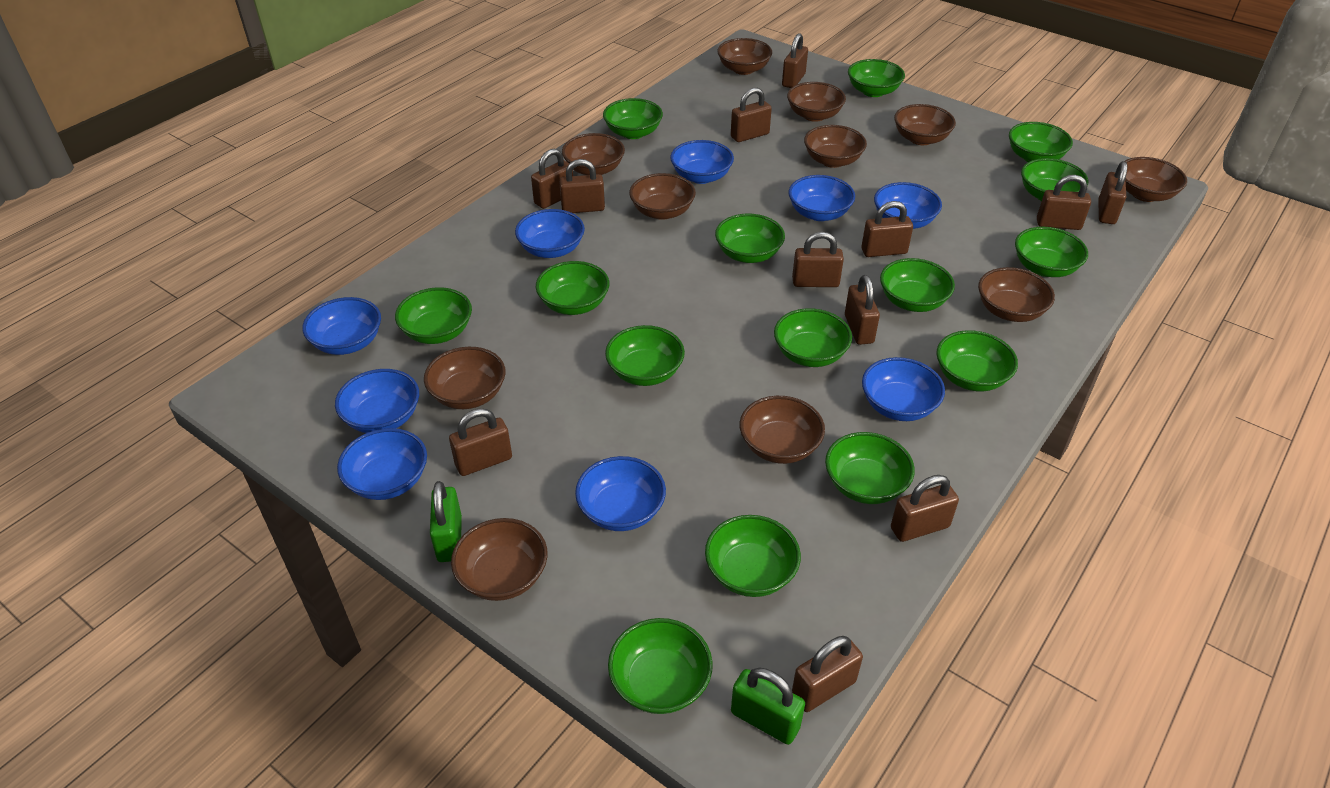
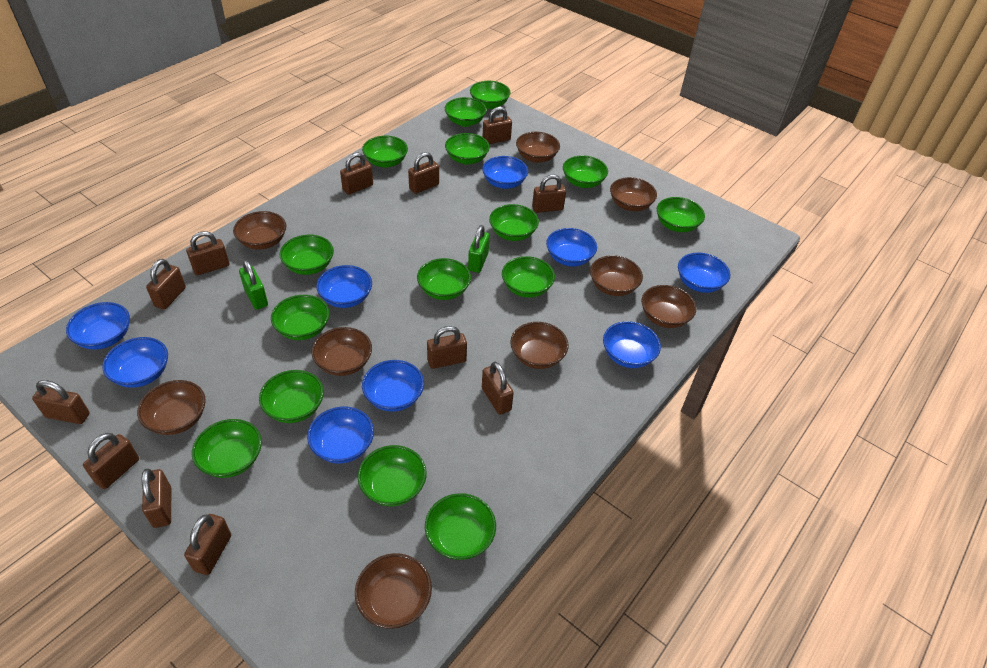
brown bowl: [424,347,506,409] [451,518,547,601] [562,133,625,175] [629,173,696,220] [717,38,772,75] [739,396,825,464] [787,82,846,122] [804,125,867,168] [894,104,956,145] [978,267,1055,322] [1125,157,1187,202] = 11 -> [137,380,206,435] [233,211,286,250] [311,327,372,376] [355,553,432,629] [510,322,569,369] [516,132,560,163] [590,255,643,296] [610,177,657,211] [641,285,696,328] = 9

